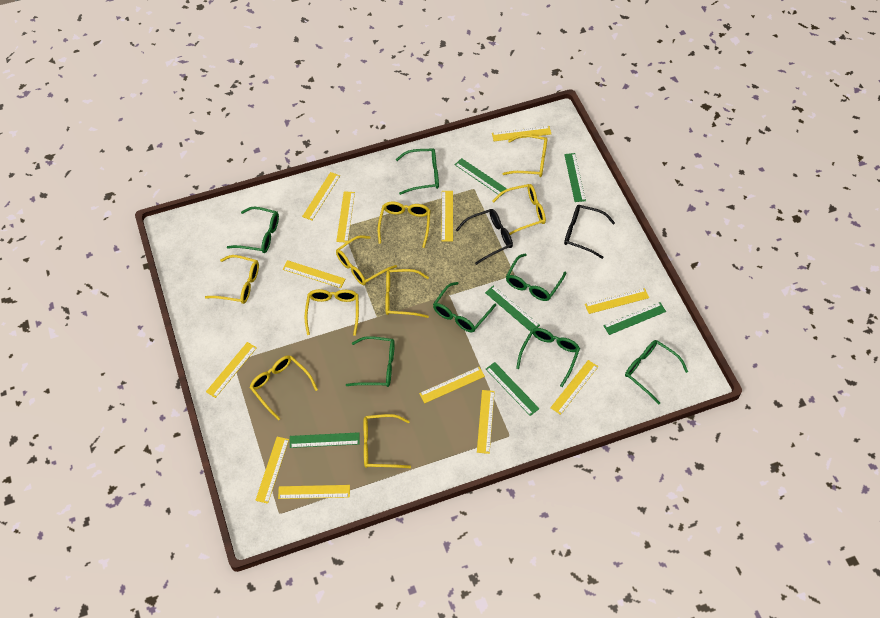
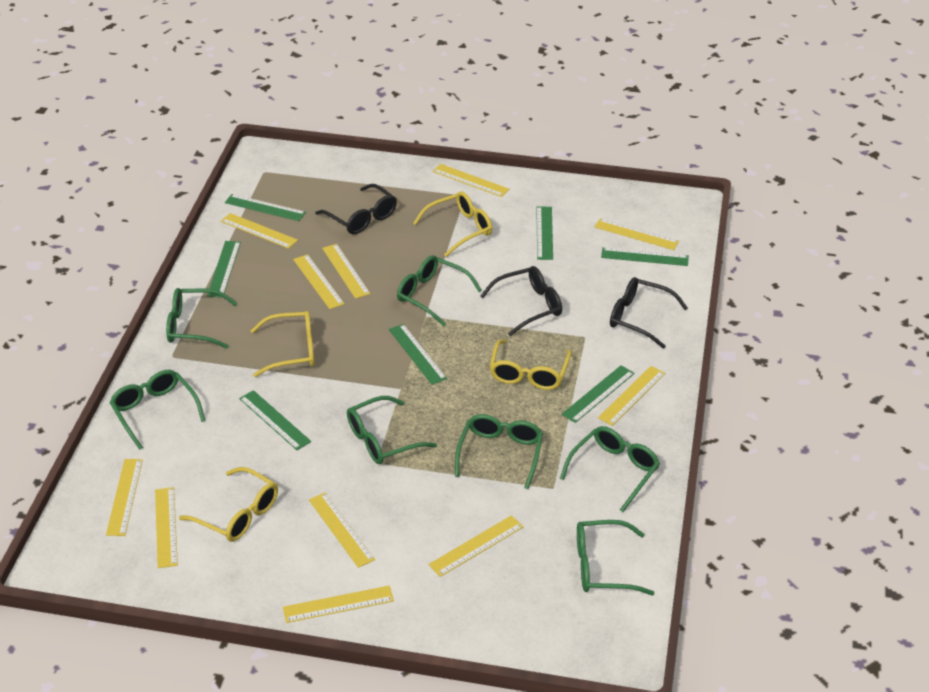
black glasses: [456,209,513,265] [564,205,615,259] = 2 -> [315,184,397,234] [481,266,562,336] [610,277,688,349] = 3
green ruler: [290,432,360,448] [455,158,507,196] [485,286,540,331] [486,362,540,416] [564,153,586,202] [603,302,666,335] = 6 -> [207,241,241,298] [225,194,306,221] [239,390,311,450] [389,324,447,385] [536,207,553,260] [562,365,635,423] [601,247,689,266] = 7
yellow glasses: [205,255,259,304] [250,355,318,421] [305,289,359,336] [336,235,397,285] [364,414,411,468] [378,202,430,248] [385,269,429,318] [493,184,546,235] [502,134,547,177] = 9 -> [179,467,278,542] [251,311,314,377] [413,191,492,257] [490,339,572,390] = 4
yellow ruler: [206,342,257,398] [255,437,289,504] [278,485,350,499] [283,260,345,288] [302,172,340,221] [336,191,355,243] [419,367,485,403] [442,191,453,242] [477,390,495,454] [492,126,551,141] [550,360,598,415] [585,288,649,314] = 12 -> [106,459,143,536] [155,487,178,568] [221,213,298,249] [283,585,394,623] [293,254,344,309] [309,492,375,568] [322,244,370,299] [429,515,523,577] [433,164,510,197] [594,218,679,250] [598,366,665,426] = 11

